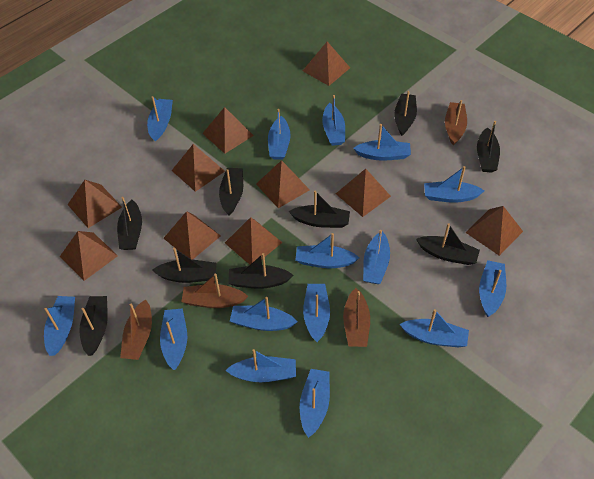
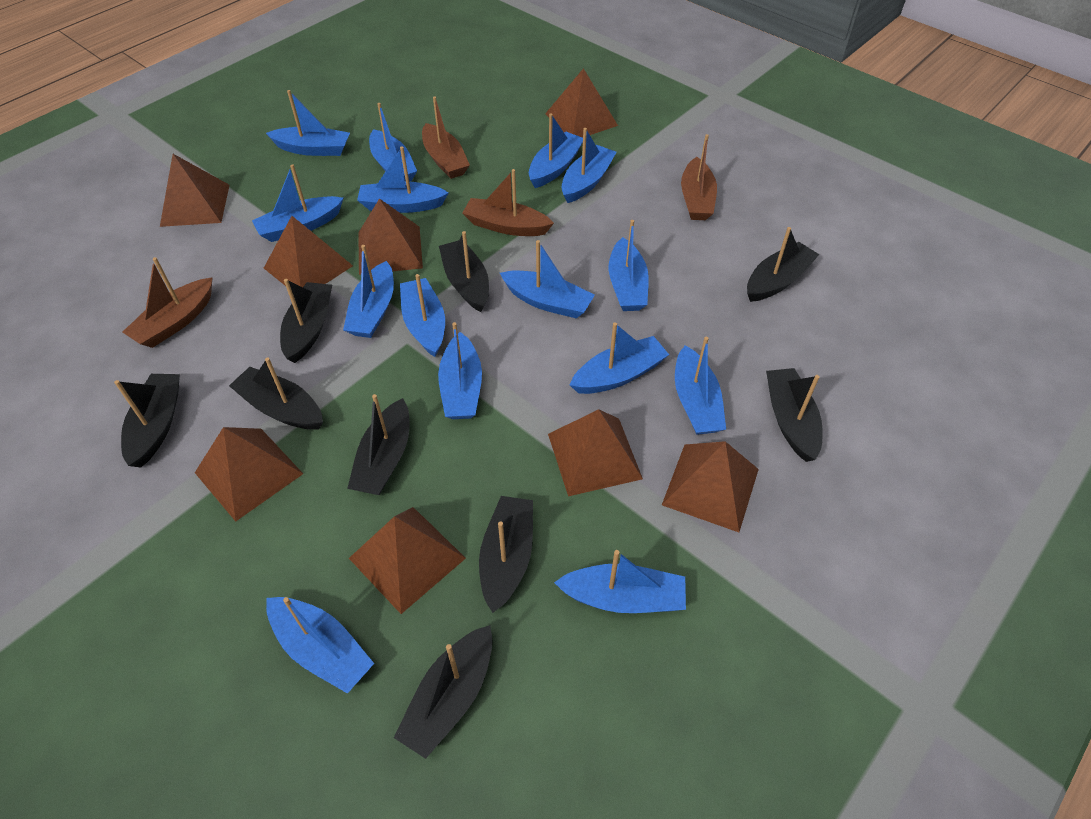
brown pyramid: [60,231,118,281] [67,180,122,228] [163,211,221,260] [171,144,225,192] [202,107,254,154] [225,217,283,265] [256,160,310,208] [303,42,350,86] [336,168,391,217] [465,206,523,256] = 10 -> [160,154,230,227] [195,427,303,521] [264,216,353,287] [349,507,466,614] [358,198,423,275] [545,68,618,138] [548,409,643,496] [662,441,759,532] = 8

